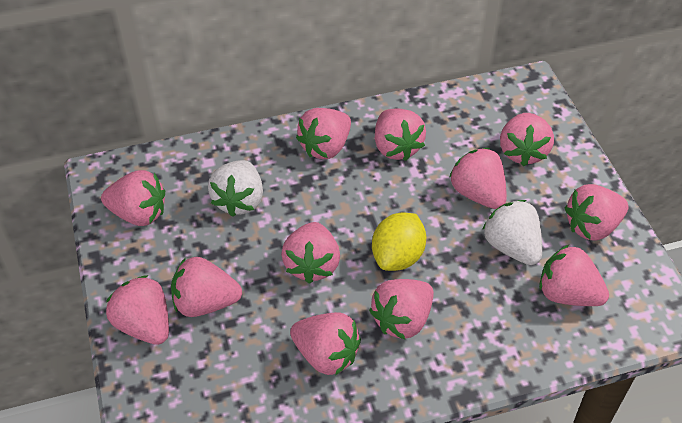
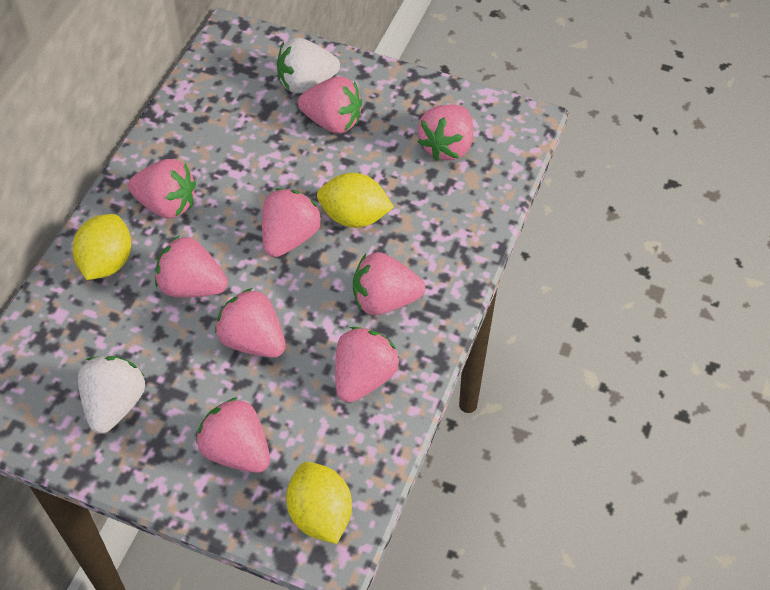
pink strawberry: [101,170,165,226] [106,275,169,345] [171,257,242,317] [281,222,340,284] [290,312,361,376] [296,108,351,159] [369,279,434,339] [375,108,426,161] [449,148,507,209] [500,113,554,167] [539,245,609,306] [564,184,628,241] = 12 -> [128,159,196,219] [155,235,228,297] [196,397,270,473] [215,288,286,358] [262,188,322,257] [298,76,362,133] [335,327,399,403] [353,252,425,315] [418,105,473,161] = 9
yellow lemon: [372,213,426,271] = 1 -> [73,214,131,280] [286,462,352,544] [317,173,394,228] = 3

